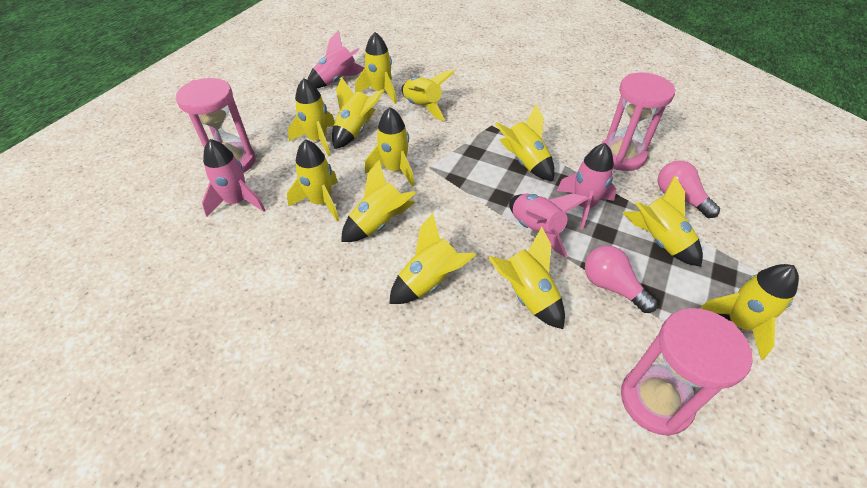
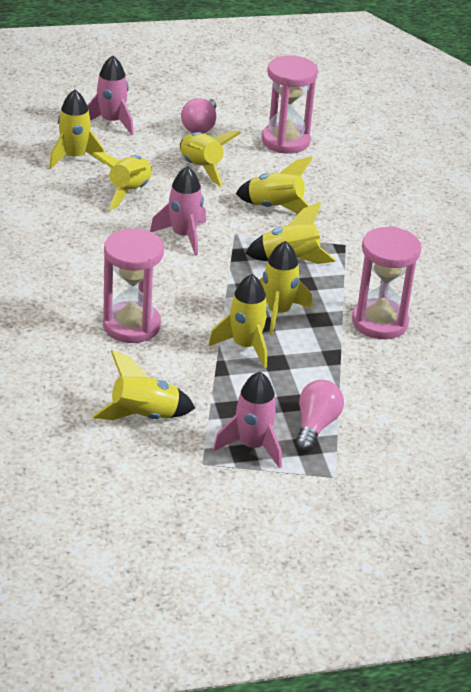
pink rocket: [202,139,265,217] [308,30,364,88] [509,194,589,258] [557,143,617,230] = 4 -> [87,55,134,135] [150,166,206,255] [213,372,282,469] = 3
yellow rocket: [287,139,339,221] [288,78,335,156] [332,76,385,149] [341,160,416,242] [355,32,397,104] [365,107,415,187] [389,213,476,304] [402,70,454,121] [488,227,565,329] [495,105,555,181] [623,176,703,267] [699,264,799,360] = 12 -> [49,89,105,169] [92,152,152,210] [92,350,195,420] [180,131,241,186] [208,274,269,368] [236,156,313,214] [245,202,336,264] [259,241,312,335] = 8

